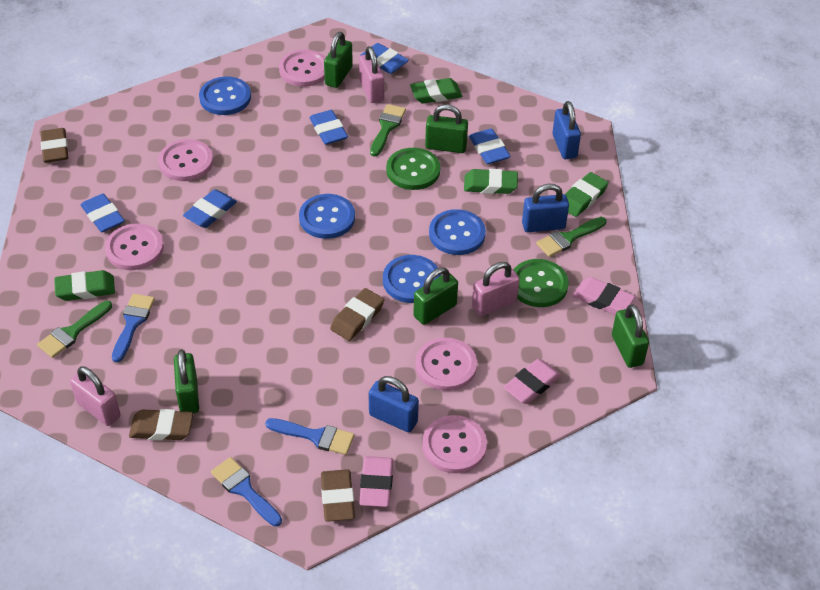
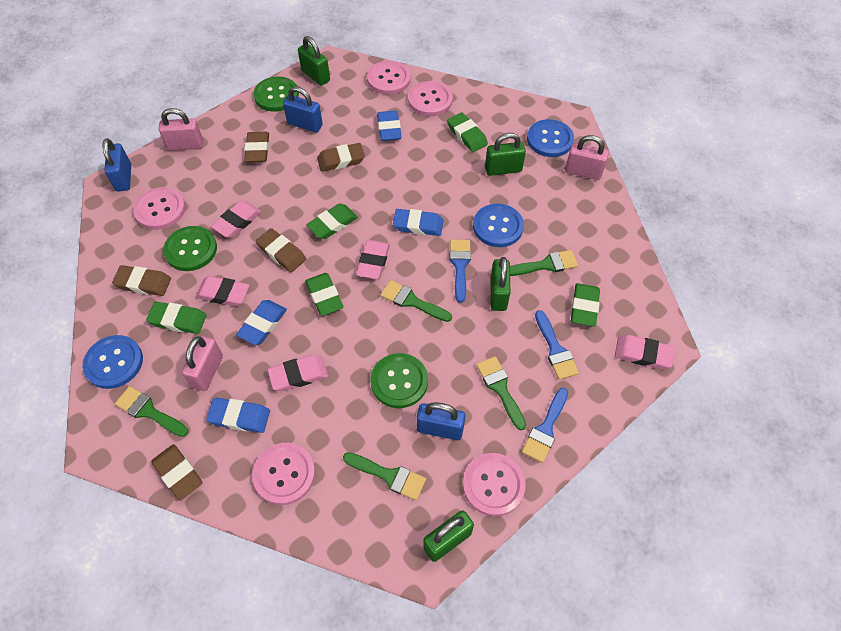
blue button: [199,77,251,115] [299,194,355,239] [383,255,441,303] [429,209,486,255] = 4 -> [83,335,143,389] [473,204,524,247] [527,119,574,157] = 3
blue eraser: [81,194,125,232] [183,189,237,228] [309,110,348,145] [360,43,409,74] [469,129,511,164] = 5 -> [206,398,270,433] [236,300,287,345] [377,110,402,141] [393,209,444,236] = 4
brown eraser: [41,128,68,163] [129,409,193,440] [321,469,355,522] [330,288,384,341] = 4 -> [112,265,171,296] [151,444,203,501] [244,132,269,162] [256,228,306,272] [317,143,365,172] = 5
green brush: [37,301,112,358] [370,104,406,157] [536,217,606,257] = 3 -> [115,386,188,437] [343,452,426,500] [380,280,452,322] [476,356,526,430] [510,250,578,276] = 5
green button: [386,148,440,190] [513,259,569,307] = 2 -> [163,226,217,271] [253,76,299,112] [370,353,428,408] = 3
green eraser: [54,270,115,301] [410,78,462,104] [464,169,518,194] [565,172,609,217] = 4 -> [146,302,207,334] [305,273,343,316] [306,203,358,239] [447,112,488,152] [571,283,600,327] = 5
green padlock: [174,350,199,413] [324,32,353,88] [413,267,458,325] [425,104,468,153] [612,304,649,368] = 5 -> [298,36,330,86] [423,510,474,562] [485,133,526,176] [491,257,510,311] = 4
pink eraser: [359,456,393,507] [503,359,561,404] [573,277,635,315] = 3 -> [196,276,249,306] [211,201,261,238] [268,355,328,391] [356,240,390,279] [615,335,675,369] = 5

